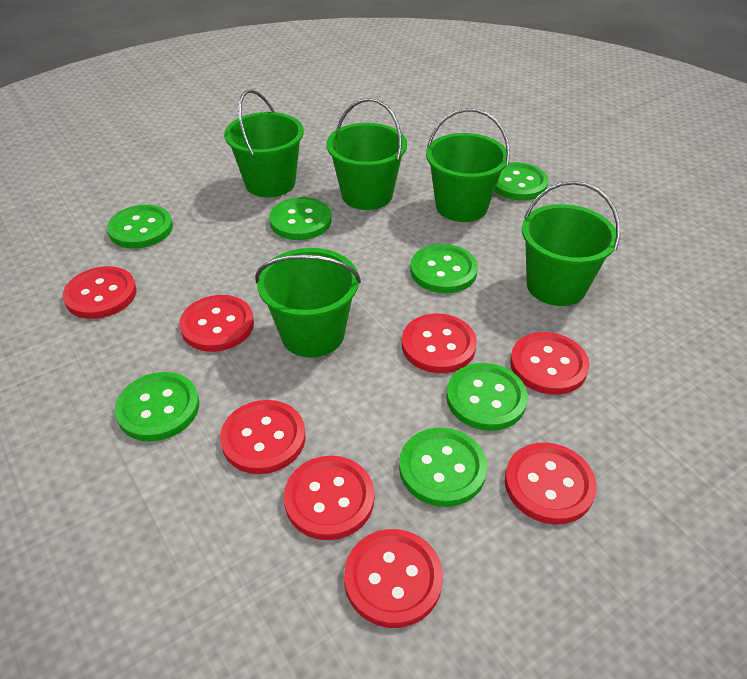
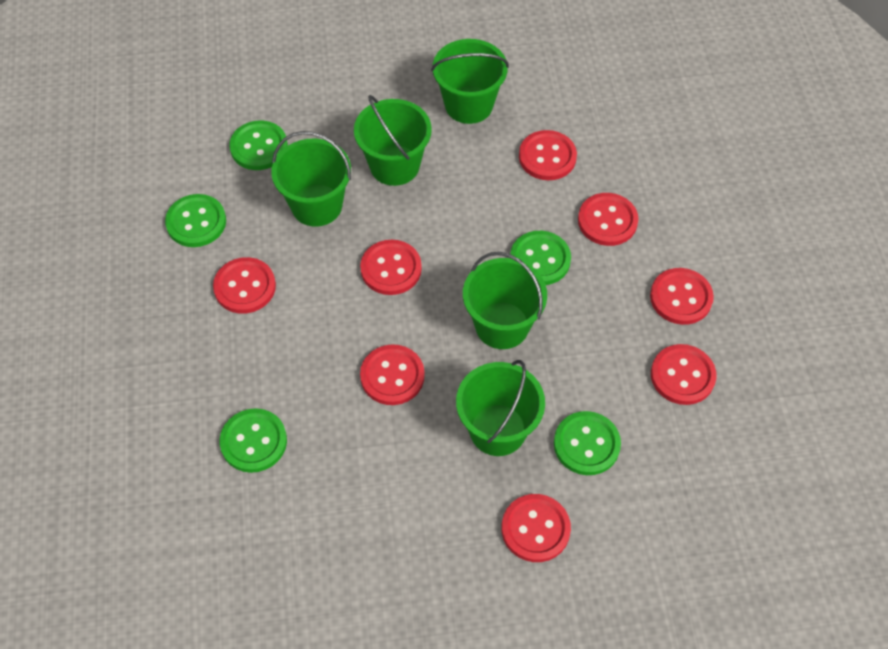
green button: [107,205,173,249] [115,372,199,441] [269,197,332,240] [399,428,487,507] [410,244,478,293] [446,363,528,431] [494,162,549,201] = 7 -> [165,194,226,247] [220,408,287,473] [229,120,288,170] [510,231,571,285] [554,411,621,475] = 5

